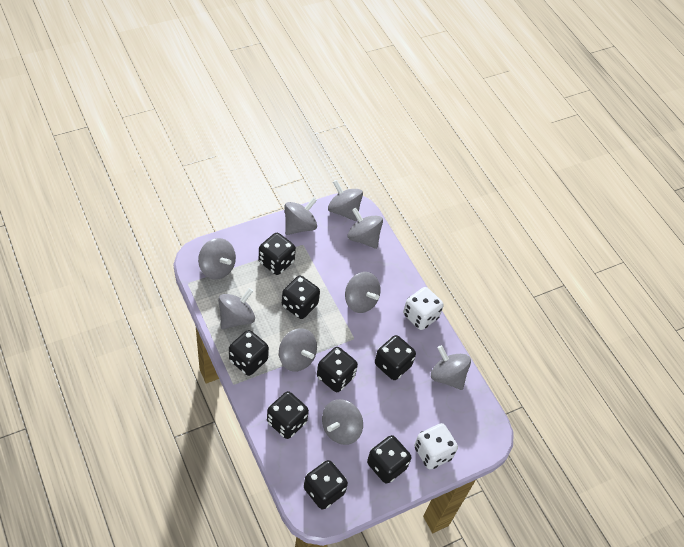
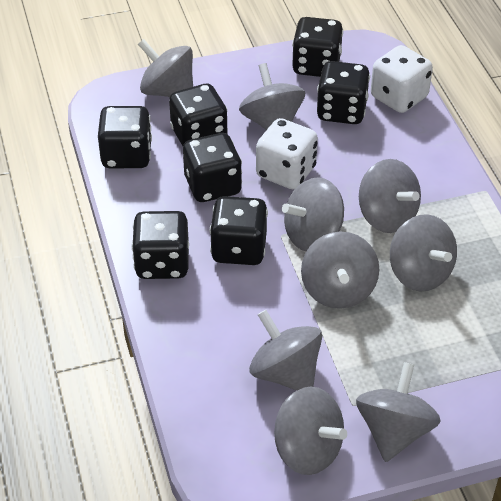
black dice: [229,330,269,376] [259,233,296,275] [267,391,309,439] [282,275,320,319] [304,460,348,509] [317,347,358,392] [367,435,411,484] [375,335,416,380] = 8 -> [98,106,152,168] [132,211,189,279] [169,84,228,146] [183,133,242,202] [210,196,268,265] [292,17,343,77] [317,61,370,124] = 7

